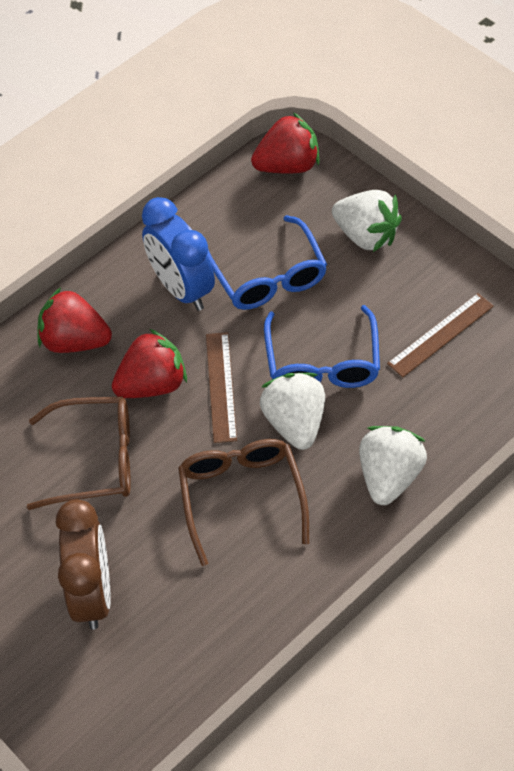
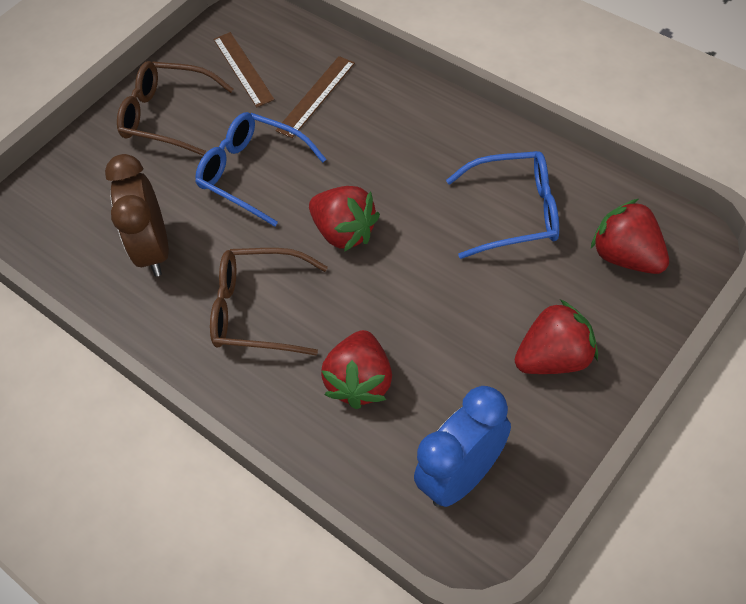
red strawberry: [37,287,112,353] [112,329,187,398] [251,112,320,173] = 3 -> [309,186,380,252] [321,330,392,409] [514,299,598,374] [591,199,669,274] = 4
white strawberry: [260,373,325,450] [332,190,402,252] [359,426,427,505] = 3 -> none = 0

